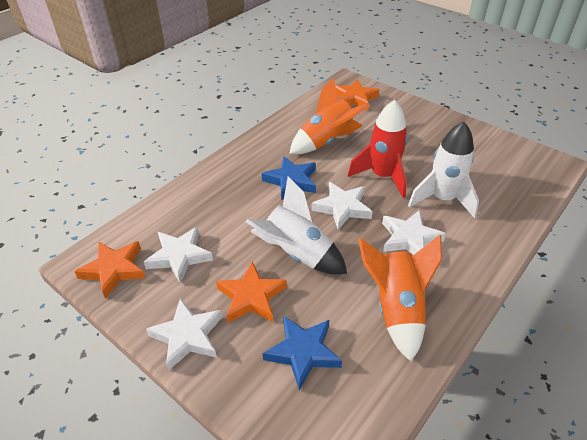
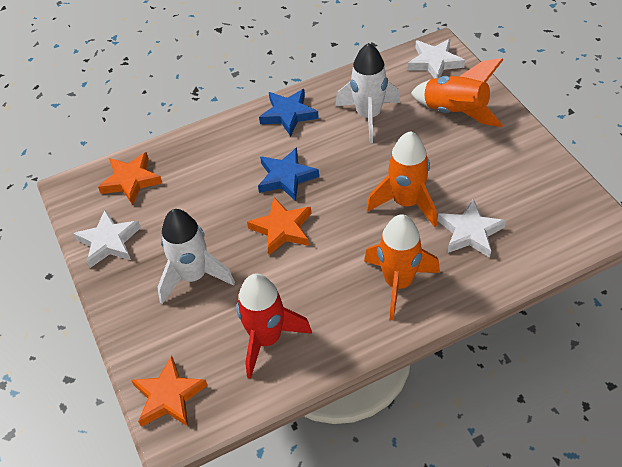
orange rocket: [289,78,370,154] [358,235,442,362] = 2 -> [364,214,440,320] [366,131,437,227] [411,58,504,127] = 3
white star: [144,227,213,283] [146,298,222,371] [311,182,373,230] [382,210,446,255] = 4 -> [73,210,141,268] [408,39,465,79] [437,199,506,258] = 3

